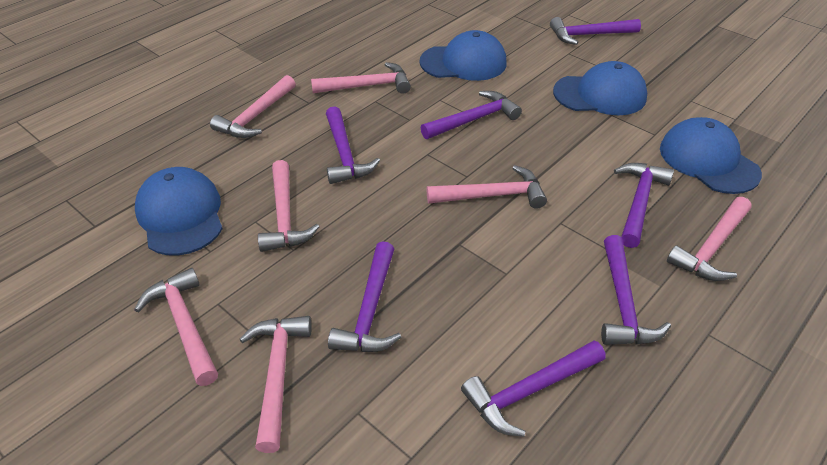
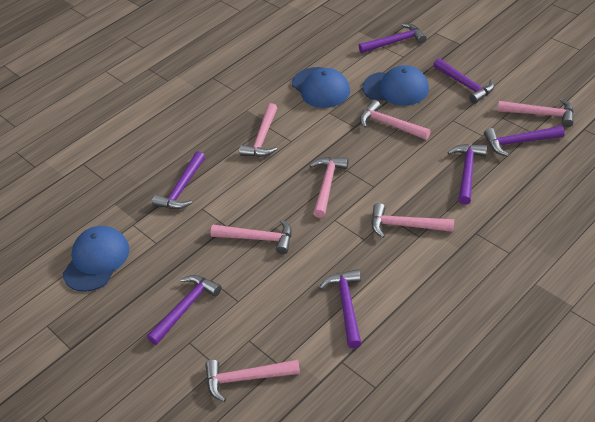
blue cap: [135,167,223,256] [420,30,507,81] [553,61,647,115] [660,117,762,194] = 4 -> [63,226,130,292] [292,67,350,108] [362,65,429,106] = 3

